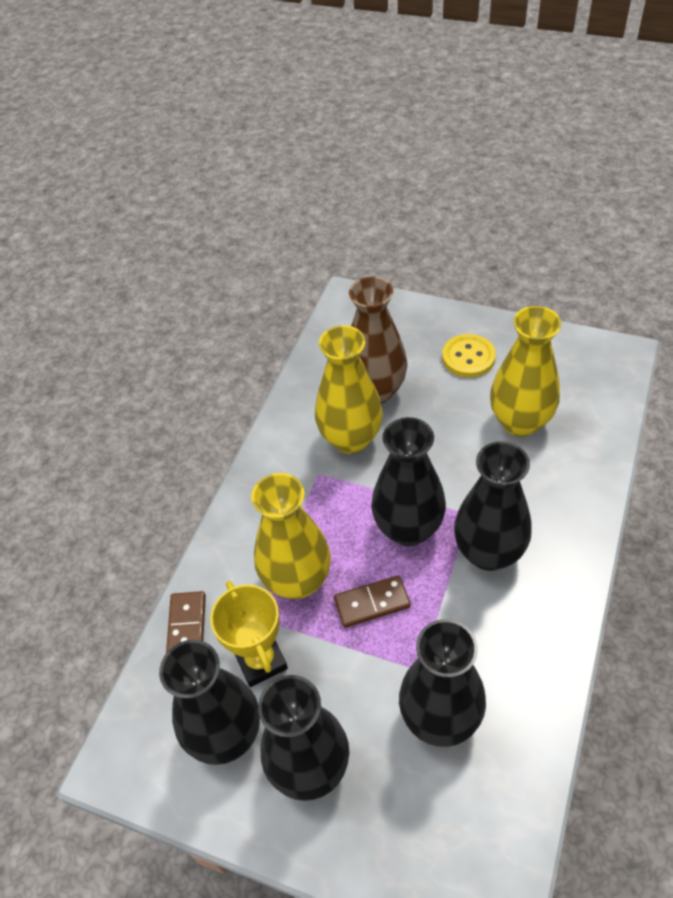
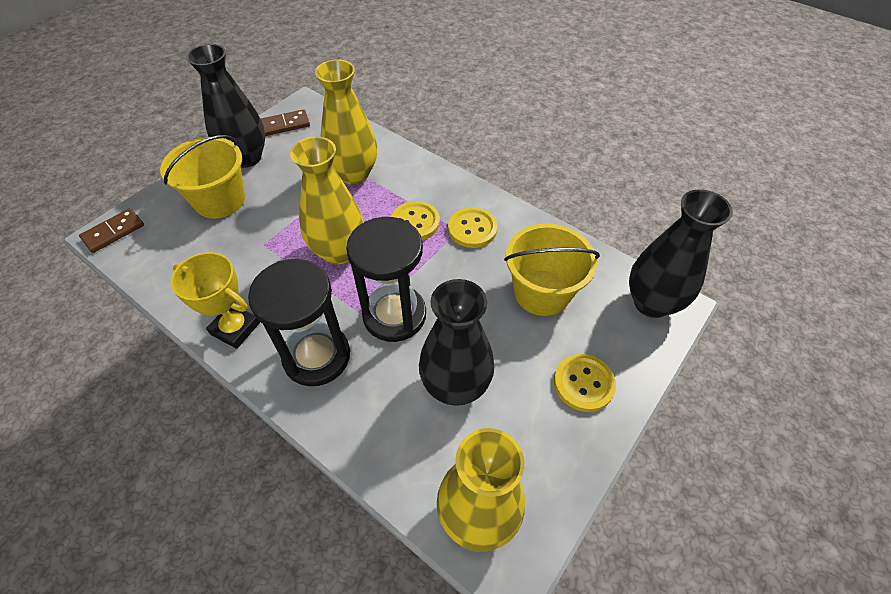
black hourglass: none = 0 -> [248,259,350,386] [346,217,426,342] = 2
black vase: [159,640,260,765] [258,675,349,801] [371,417,446,546] [399,619,486,747] [454,441,532,571] = 5 -> [186,44,265,168] [419,279,494,406] [629,189,733,318] = 3
brown vase: [349,276,407,404] = 1 -> none = 0
yellow bucket: none = 0 -> [160,135,245,219] [504,223,600,316] = 2
yellow button: [442,334,496,377] = 1 -> [391,201,440,240] [448,207,497,248] [554,354,616,412] = 3

